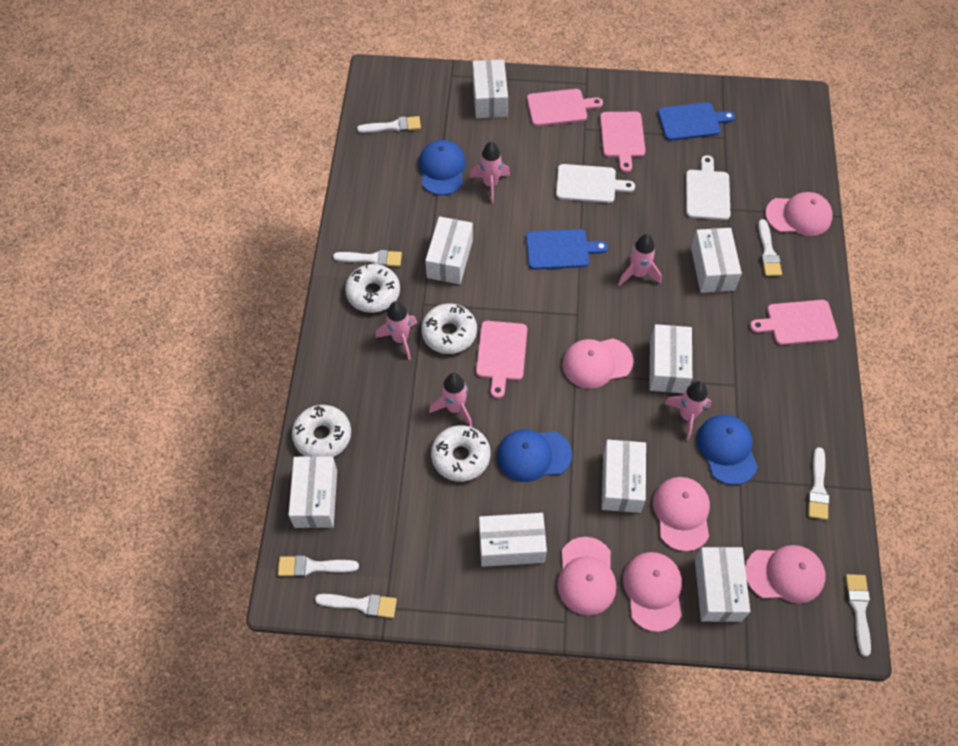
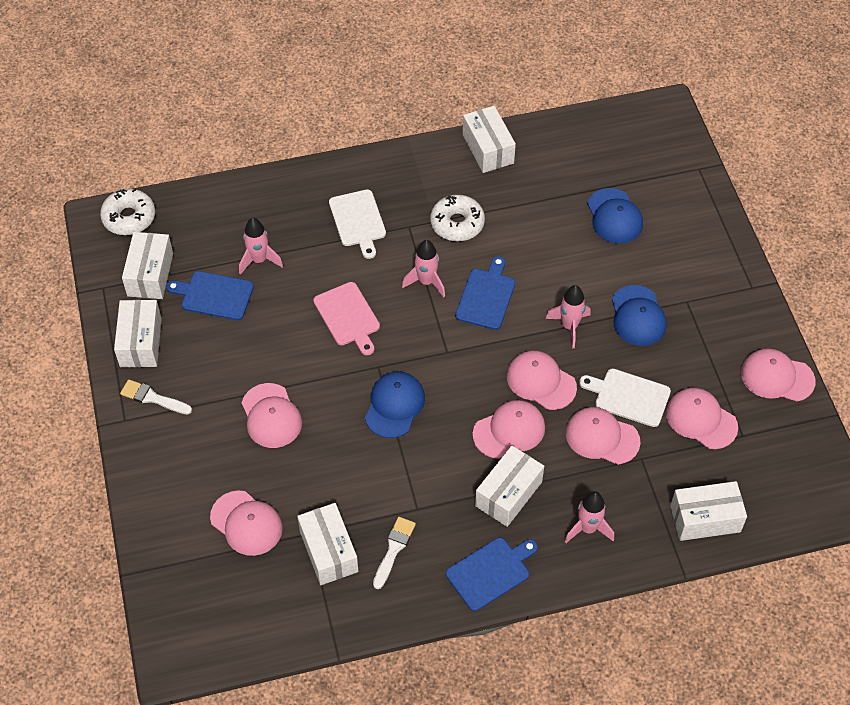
blue cutting board: [526,229,608,270] [658,102,735,140] = 2 -> [166,271,254,320] [446,538,538,611] [455,256,515,330] = 3
pink cap: [557,537,616,615] [562,338,633,389] [623,552,682,632] [653,477,710,551] [745,545,826,603] [765,192,833,236] = 6 -> [210,491,283,556] [242,383,302,448] [473,400,545,459] [507,351,577,410] [566,407,641,465] [666,388,738,449] [741,348,816,402] = 7
pink cutting board: [476,321,527,398] [527,89,603,126] [600,112,645,172] [750,300,838,345] = 4 -> [313,282,380,355] = 1
pink rocket: [376,301,417,360] [429,373,472,427] [469,141,510,203] [618,234,662,286] [664,381,712,440] = 5 -> [239,218,283,275] [402,240,445,297] [546,285,591,348] [565,491,614,543] = 4
white box: [289,456,337,528] [425,216,473,284] [473,59,508,118] [479,513,547,567] [602,440,646,513] [649,324,692,393] [691,228,742,293] [695,547,750,622] = 8 -> [114,300,162,367] [122,232,173,299] [297,503,358,585] [463,106,516,173] [475,446,544,527] [670,481,747,541] = 6
white brush: [278,556,359,577] [315,594,397,618] [333,250,402,267] [357,116,421,133] [758,219,782,276] [808,447,829,520] [846,574,871,657] = 7 -> [120,379,192,415] [373,517,416,589] = 2
white donut: [292,405,351,457] [345,264,400,313] [421,303,477,354] [431,425,491,482] = 4 -> [100,188,155,235] [430,195,485,241] = 2

